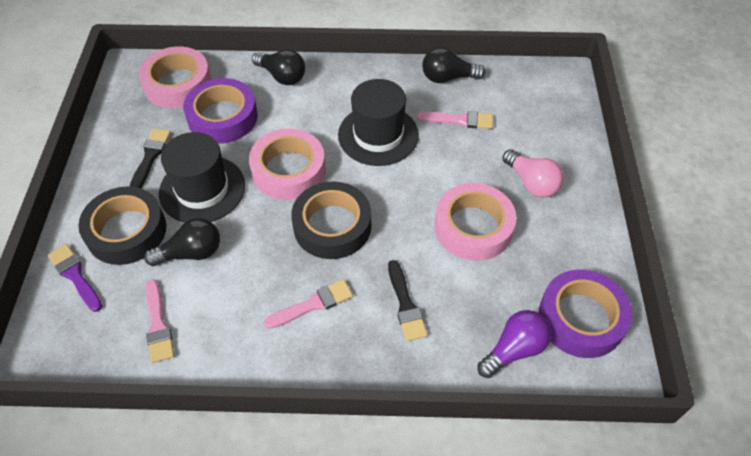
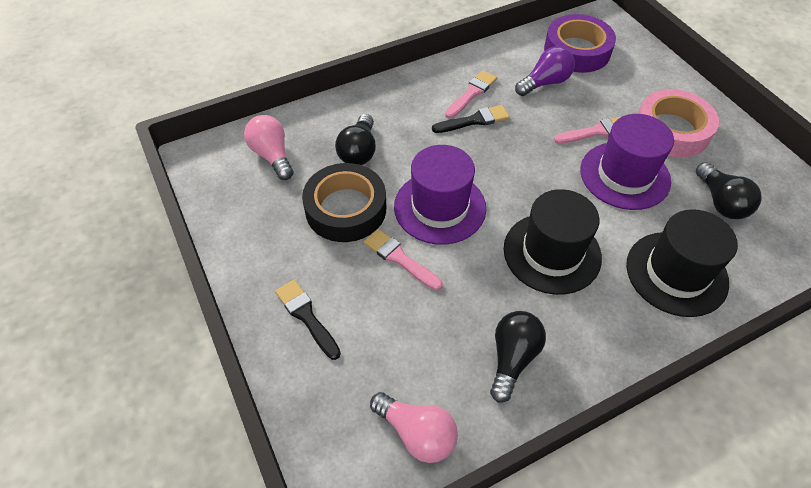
black tape: [78,186,166,265] [291,181,371,259] = 2 -> [302,163,386,242] = 1
pink light bulb: [503,149,564,198] = 1 -> [244,115,294,180] [370,392,458,463] = 2
pink tape: [139,47,211,108] [249,129,326,200] [435,183,517,261] = 3 -> [638,89,719,158] = 1
purple brush: [48,244,102,312] = 1 -> none = 0
purple hat: none = 0 -> [394,145,486,245] [580,114,674,210] = 2
purple tape: [183,78,258,144] [539,269,632,358] = 2 -> [544,14,616,73] = 1

